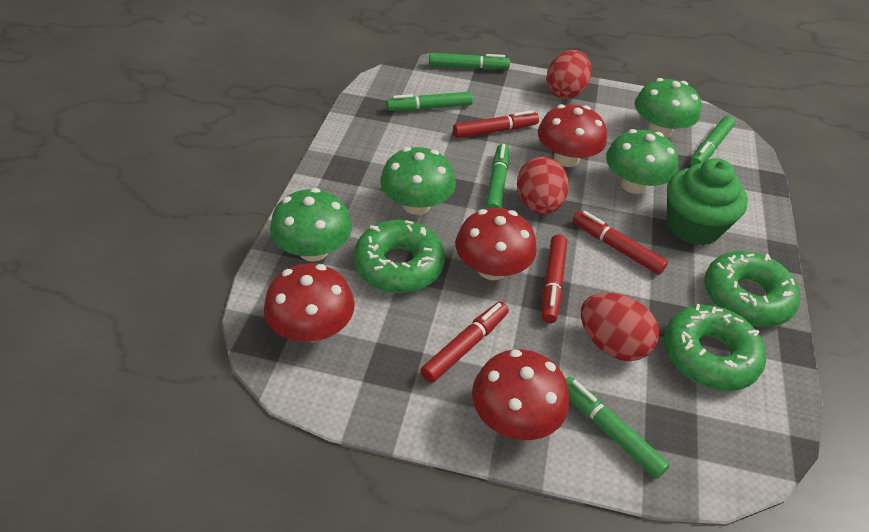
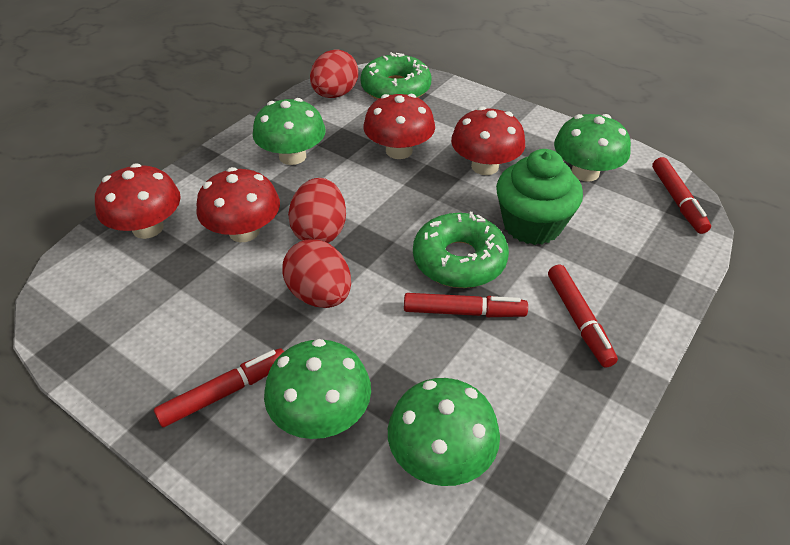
green donut: [354,220,445,293] [664,304,766,391] [704,251,800,327] = 3 -> [360,52,432,100] [413,212,509,288] = 2
green marker: [386,92,473,111] [429,53,510,70] [485,144,509,208] [565,377,670,479] [690,116,735,166] = 5 -> none = 0

